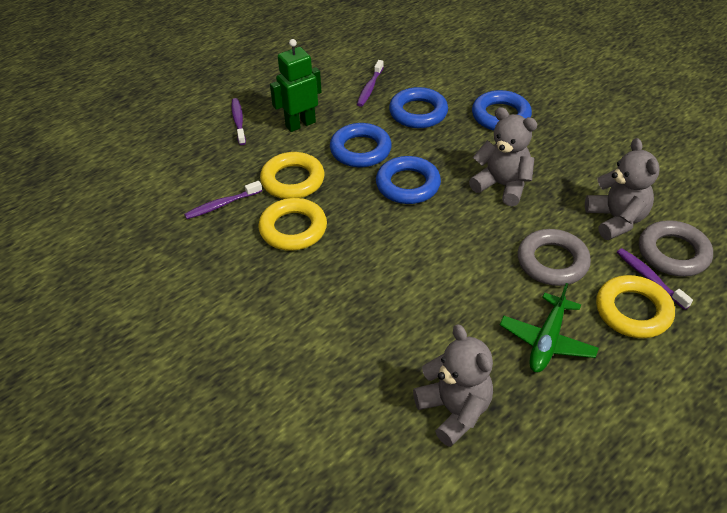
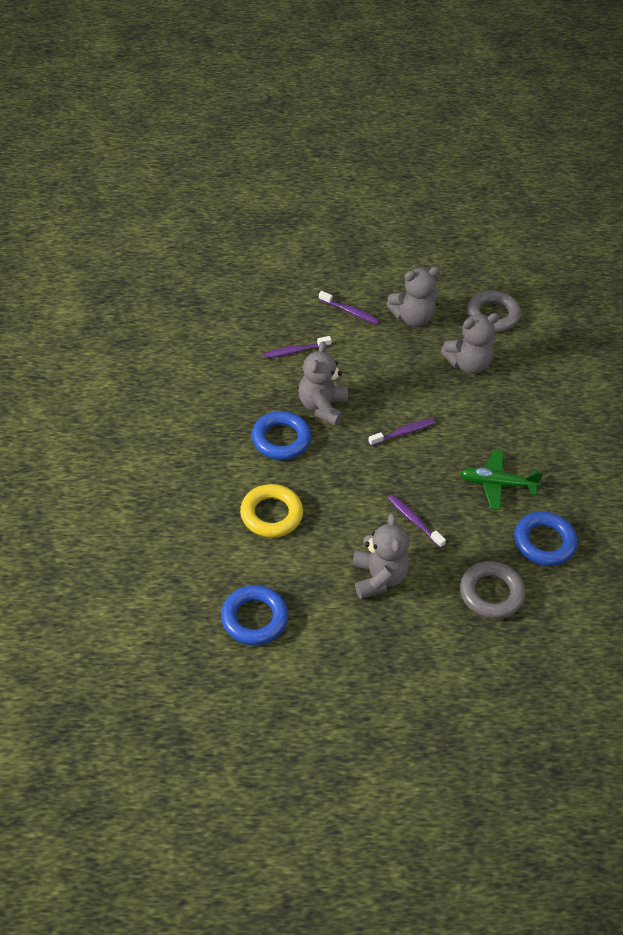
blue ring: [330,123,392,167] [376,156,441,204] [389,87,448,128] [472,90,532,131] = 4 -> [221,585,288,645] [252,411,311,460] [514,511,578,566] = 3
green robot: [270,39,322,132] = 1 -> none = 0
grey teddy bear: [413,324,493,447] [469,107,537,206] [585,138,659,240] = 3 -> [298,341,348,426] [352,513,409,599] [386,267,440,327] [440,313,499,374] = 4
yellow ring: [258,198,327,251] [260,152,325,199] [596,275,675,338] = 3 -> [240,484,303,538] = 1

